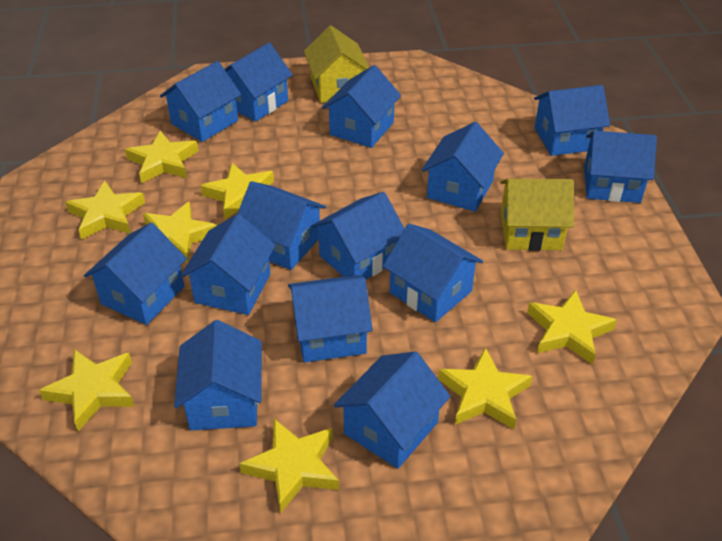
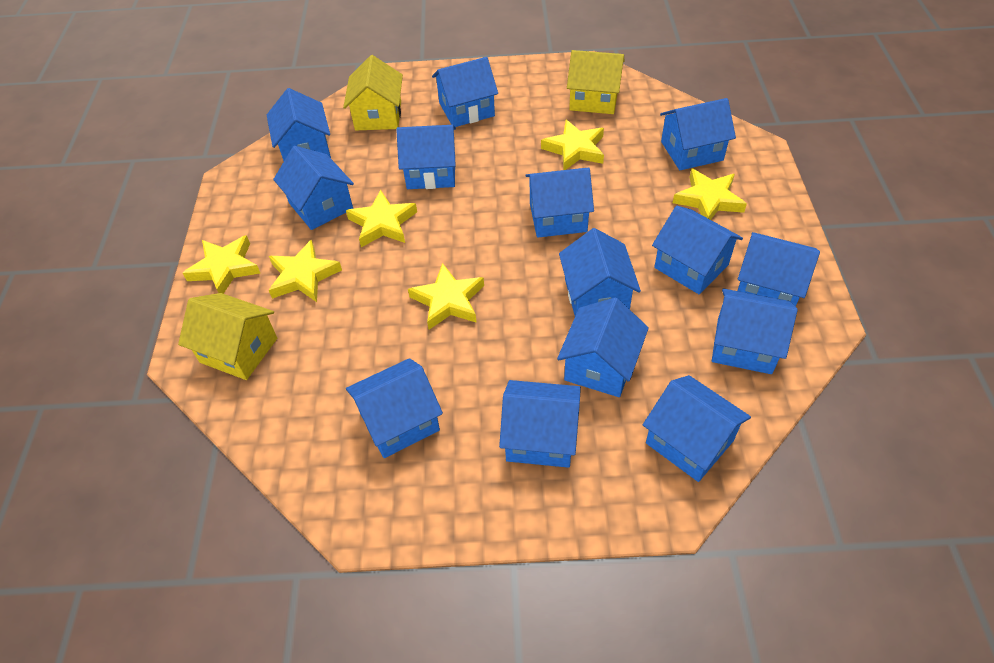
yellow house: [304,26,369,103] [500,179,574,251] = 2 -> [178,293,277,380] [343,55,403,130] [567,50,624,114] = 3
yellow star: [39,349,135,431] [65,181,145,240] [125,131,198,183] [143,201,217,263] [200,163,274,220] [239,419,339,514] [438,347,532,429] [527,290,617,365] = 8 -> [183,235,260,294] [269,239,342,302] [346,190,417,247] [408,263,484,330] [541,120,604,170] [673,168,747,220] = 6

